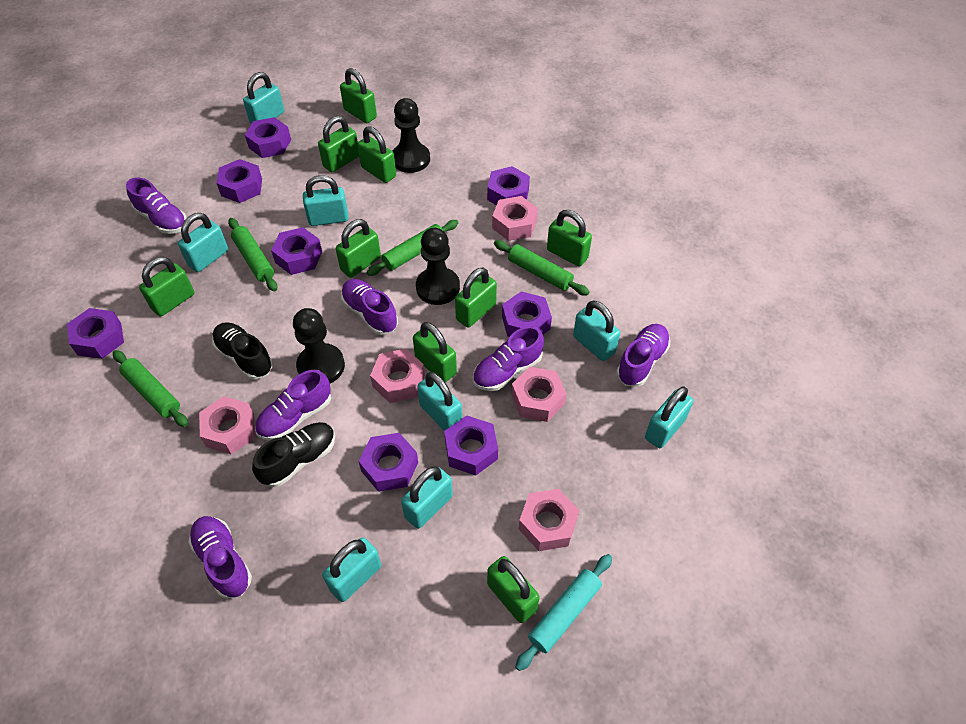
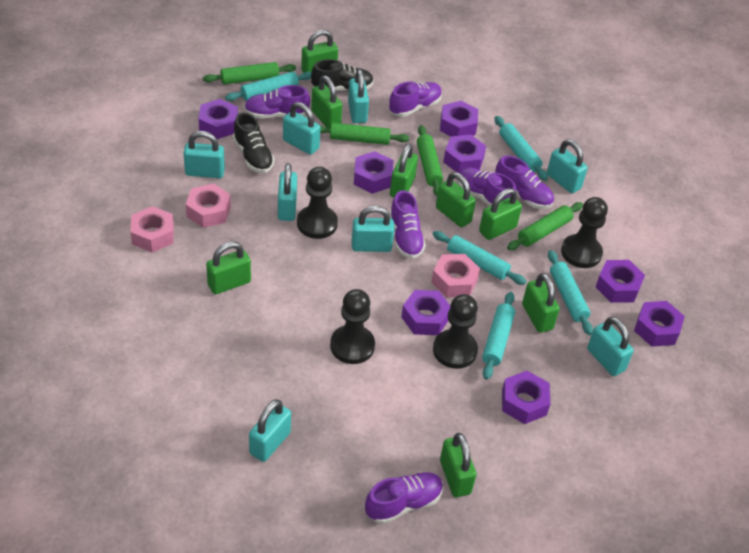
black pawn: [293,308,345,383] [393,98,430,173] [416,228,460,305] = 3 -> [297,167,338,239] [330,289,375,364] [433,294,478,369] [561,197,608,268] = 4
green padlock: [139,257,194,316] [318,116,359,172] [336,219,381,278] [340,68,377,123] [357,126,396,183] [413,322,457,382] [455,267,497,328] [487,556,540,623] [547,210,592,267] = 9 -> [206,242,251,294] [301,30,338,73] [311,76,342,128] [390,143,418,197] [436,172,476,227] [440,433,476,497] [479,188,522,240] [522,273,560,333] = 8
pink nut: [199,396,256,455] [370,348,425,403] [492,196,538,241] [511,367,567,422] [519,489,579,551] = 5 -> [130,206,174,253] [186,184,231,228] [431,254,480,298] = 3
turquoise rolling pin: [515,554,612,671] = 1 -> [225,72,311,101] [433,231,526,285] [482,292,515,380] [495,116,548,181] [548,250,593,335] = 5

